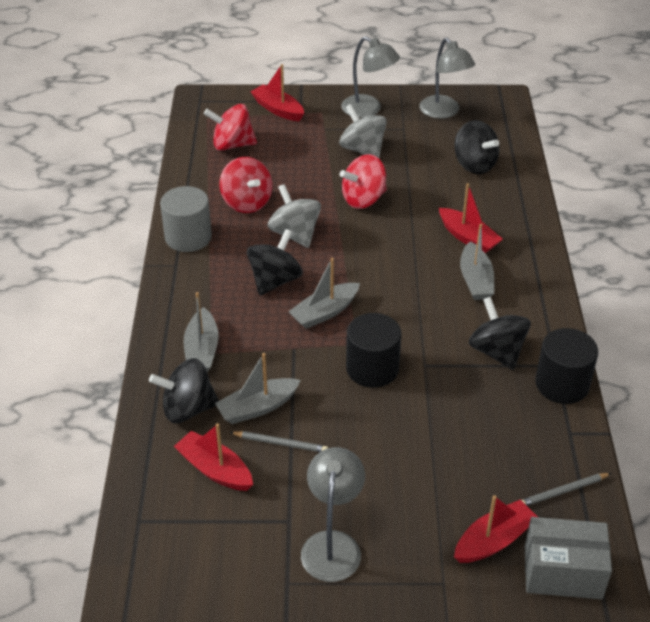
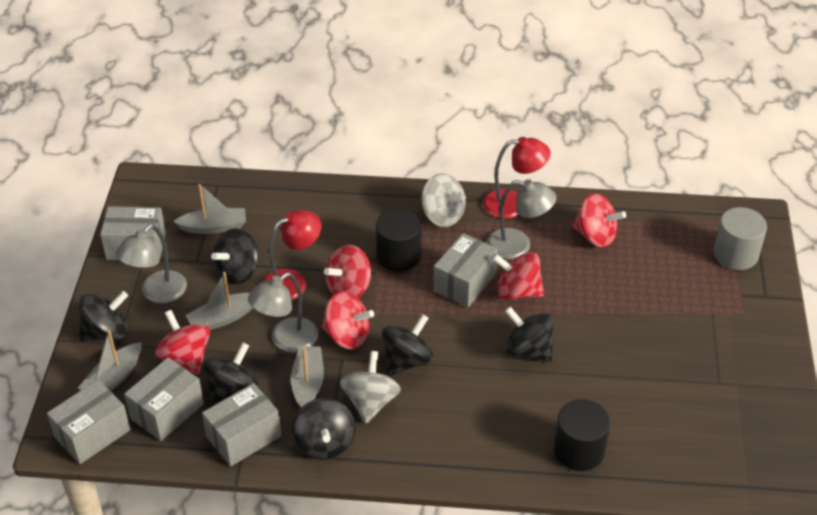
black spinning top: [149,358,219,423] [247,229,303,296] [455,120,500,174] [469,297,531,370] = 4 -> [79,291,128,341] [202,343,258,406] [211,228,258,285] [292,398,355,460] [382,314,434,376] [505,307,554,362] = 6
grey box: [525,517,612,599] = 1 -> [47,380,130,464] [100,206,166,260] [124,357,204,441] [202,383,282,466] [433,233,498,308] = 5
grey pencil: [230,431,328,452] [521,473,611,506] = 2 -> none = 0
red boat: [174,423,253,491] [250,64,304,121] [439,183,503,253] [454,495,538,563] = 4 -> none = 0
red lamp: none = 0 -> [262,210,322,300] [483,137,550,219] = 2
red spinning top: [204,104,257,151] [219,157,272,213] [340,154,387,209] = 3 -> [155,310,210,375] [322,292,374,349] [324,245,371,298] [492,252,544,300] [572,193,626,247] = 5

